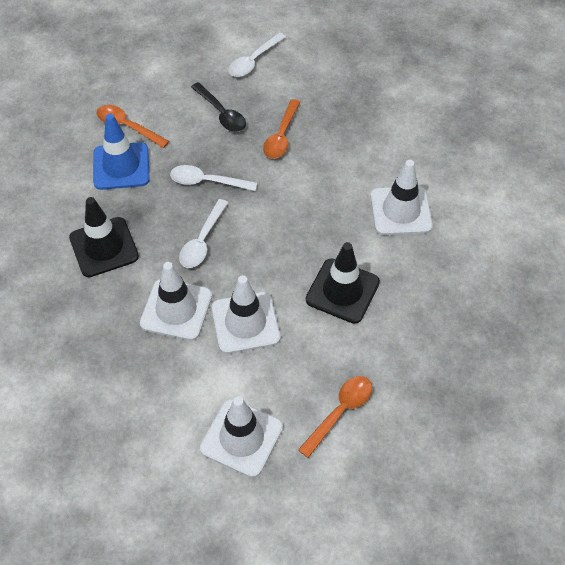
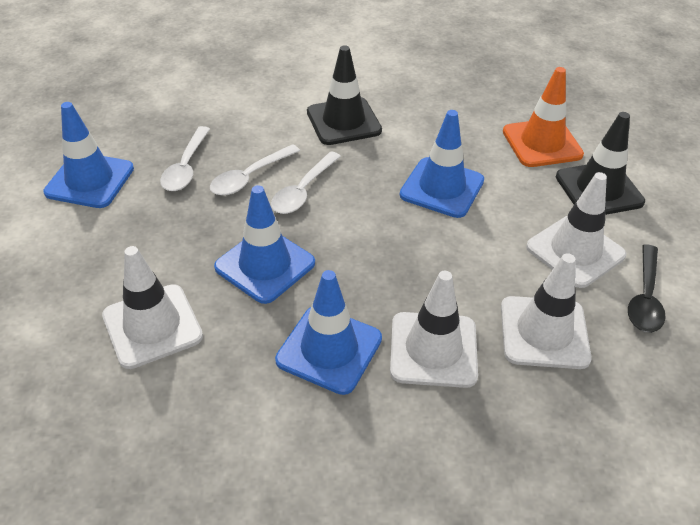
blue traffic cone: [93,114,150,190] = 1 -> [43,102,134,208] [214,185,315,304] [275,270,382,395] [400,110,484,218] = 4
orange spoon: [97,105,169,148] [263,99,301,159] [298,376,372,458] = 3 -> none = 0
orange traffic cone: none = 0 -> [503,67,584,167] = 1

